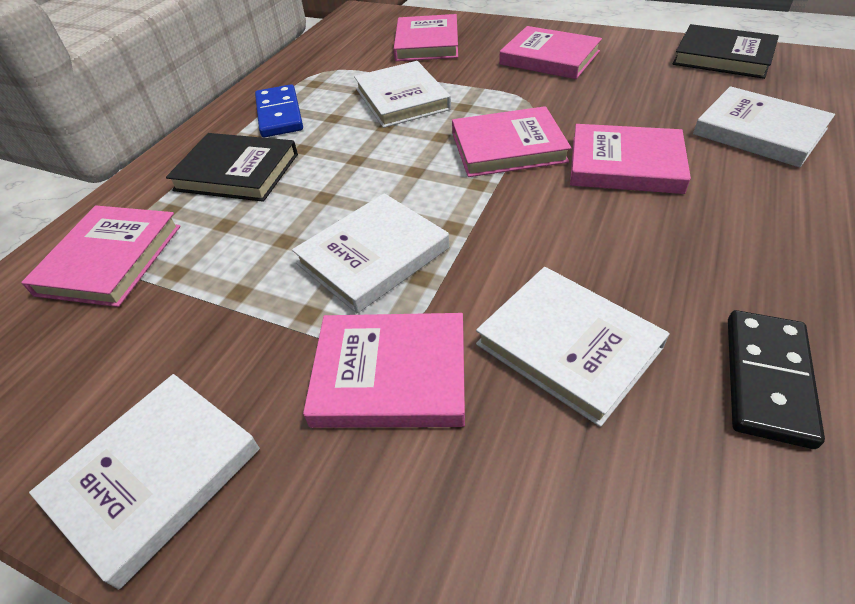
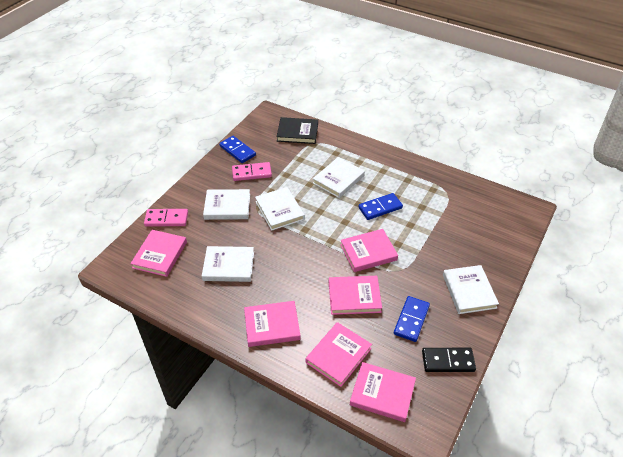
black book: [166,133,298,202] [673,24,779,79] = 2 -> [276,117,318,144] = 1
blue domino: [255,84,303,137] = 1 -> [219,136,256,163] [358,193,403,220] [394,296,430,342] = 3
pink domino: none = 0 -> [144,209,188,227] [232,162,272,181] = 2

